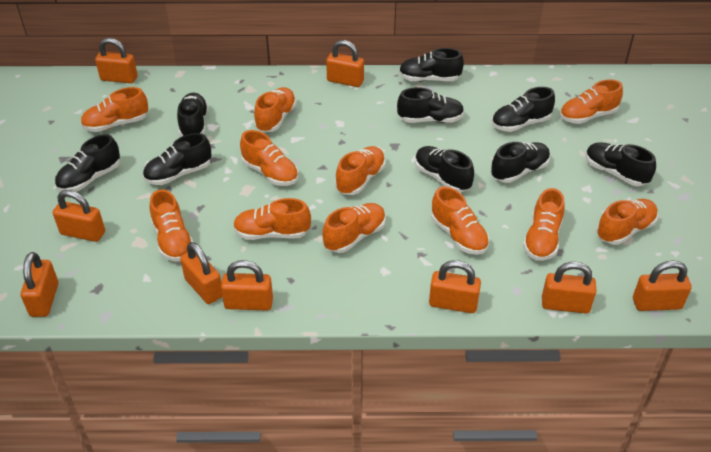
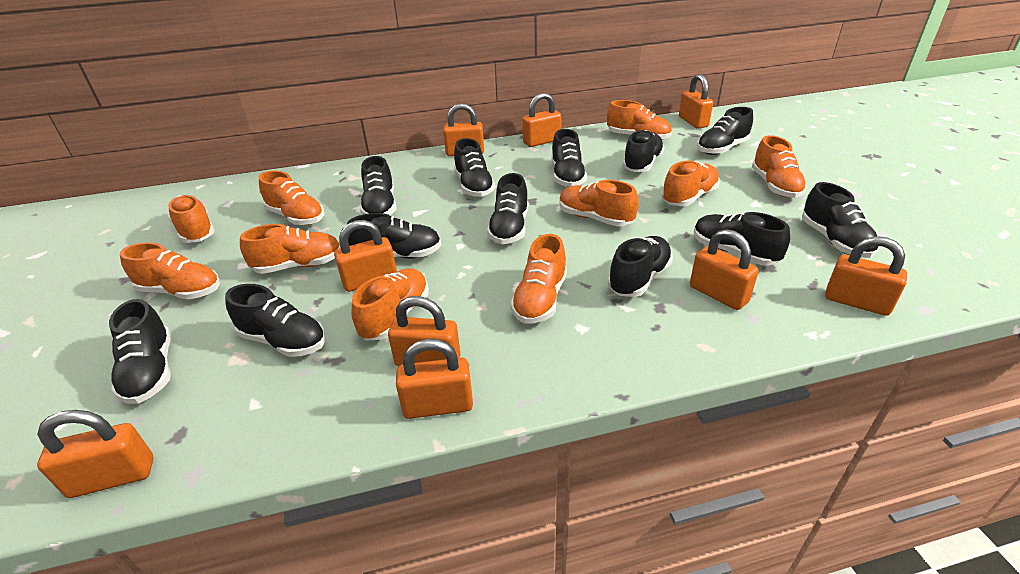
black shoe: [55,134,120,192] [143,133,211,185] [177,93,208,137] [397,87,464,123] [399,48,464,82] [415,146,474,192] [491,87,555,132] [491,142,550,183] [586,142,656,186] = 9 -> [109,299,171,404] [225,284,326,357] [347,213,441,259] [360,156,397,215] [454,138,495,197] [487,173,528,244] [551,129,587,187] [608,236,673,297] [623,130,665,172] [694,212,790,265] [697,107,753,155] [802,182,879,258] = 12
orange shoe: [81,87,148,132] [150,189,193,261] [233,198,311,240] [240,130,299,186] [254,87,297,132] [322,203,386,253] [335,146,386,195] [431,187,489,255] [523,188,565,261] [560,79,623,124] [596,199,658,245] = 11 -> [120,242,220,300] [168,195,215,243] [240,224,341,274] [259,170,324,225] [351,268,429,341] [510,234,567,324] [559,180,639,226] [607,100,672,140] [662,161,720,206] [752,135,807,198] = 10

